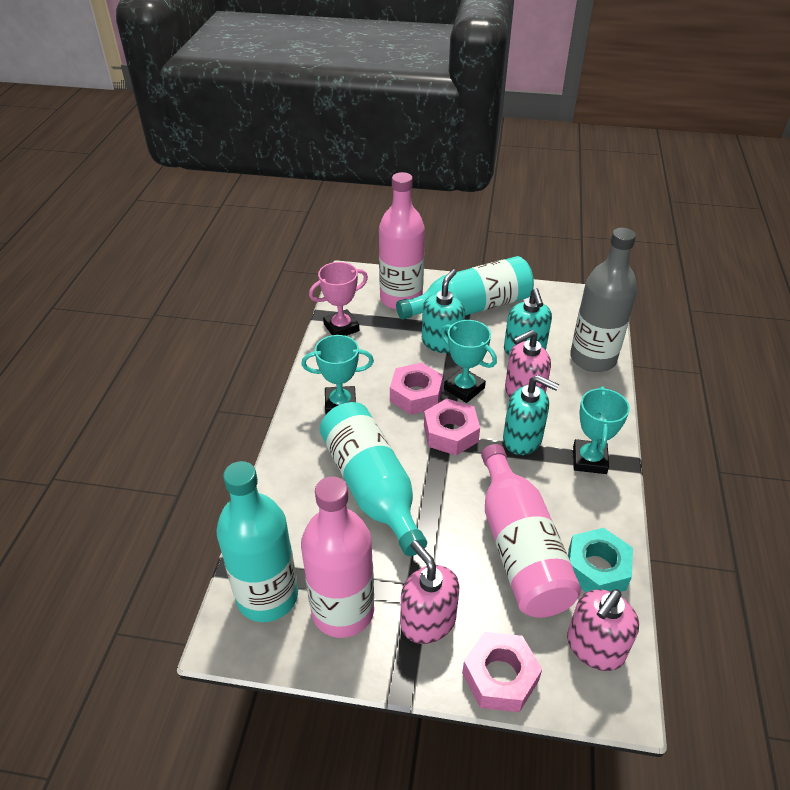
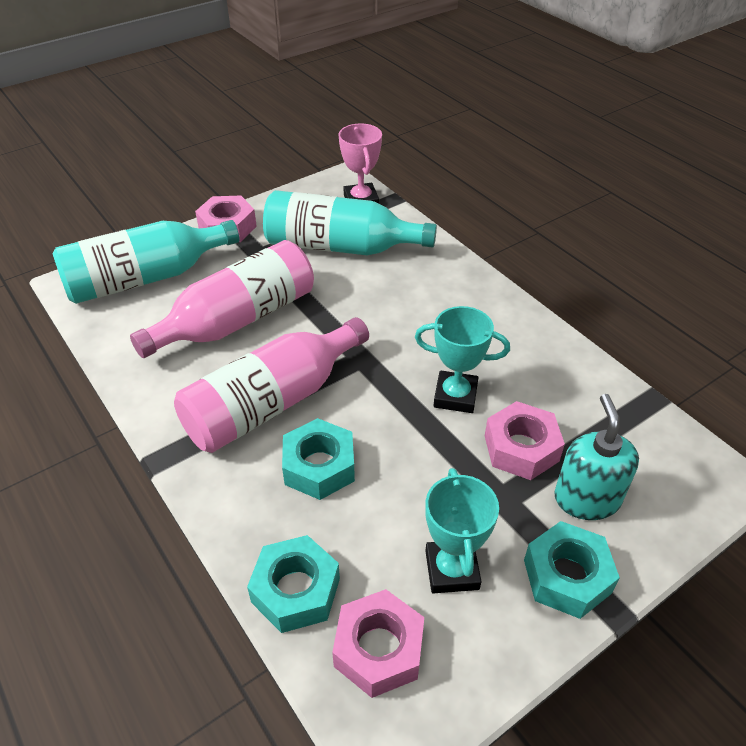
grey bottle: [570,228,637,372] = 1 -> none = 0
pink bottle: [301,476,374,638] [379,172,425,310] [481,444,581,618] = 3 -> [130,240,314,358] [174,317,369,453] = 2
pink soap dispenser: [401,540,459,644] [505,329,551,398] [567,589,639,671] = 3 -> none = 0
turquoise bottle: [216,461,298,622] [319,402,427,556] [396,256,534,320] = 3 -> [52,220,239,304] [263,190,437,255] = 2
turquoise nut: [568,528,633,592] = 1 -> [247,535,340,633] [282,418,355,500] [524,521,620,619] = 3
turquoise soap dispenser: [422,269,465,353] [503,375,559,455] [504,288,552,356] = 3 -> [554,394,639,520] = 1
turquoise trophy: [301,335,374,414] [441,320,497,403] [573,386,630,474] = 3 -> [415,306,510,413] [425,468,499,593] = 2

